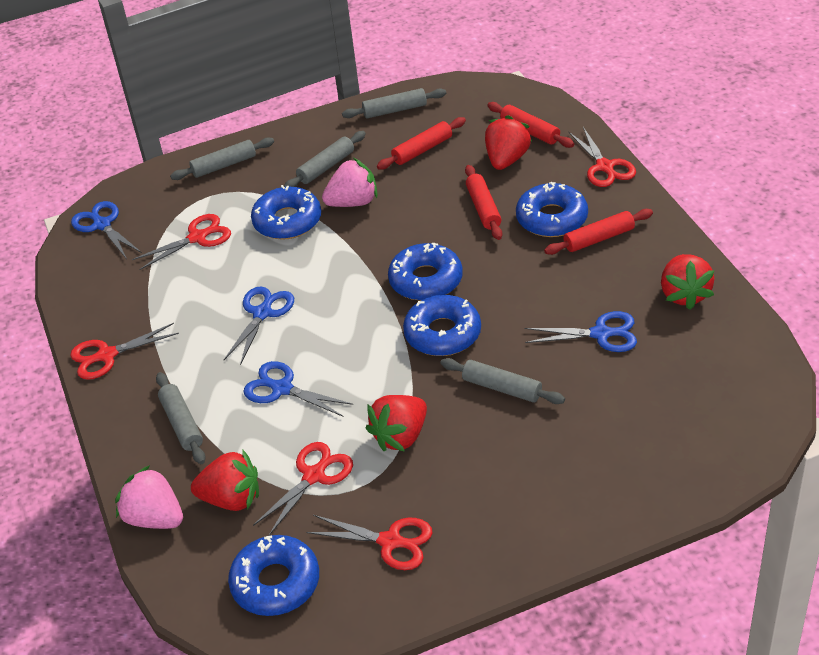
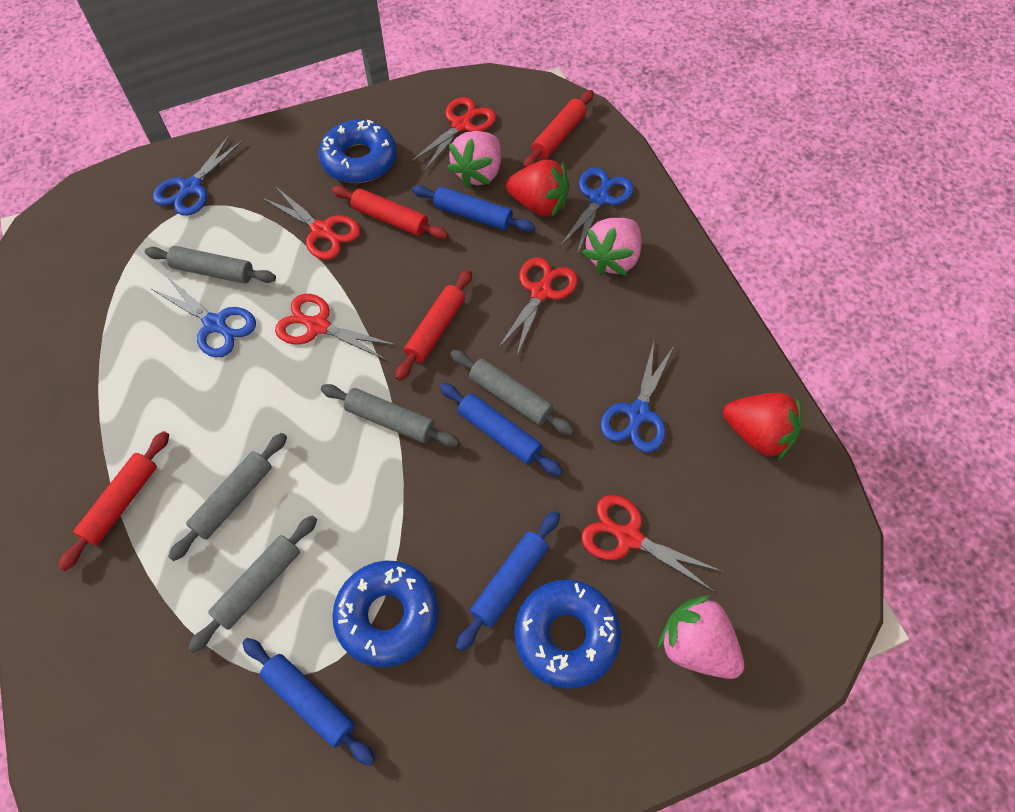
blue donut: [228,535,319,616] [251,185,321,240] [388,243,463,301] [403,295,481,356] [516,182,588,237] = 5 -> [319,120,397,183] [332,561,439,667] [514,579,621,689] = 3
blue rolling pin: none = 0 -> [242,638,375,766] [412,185,536,232] [440,383,563,476] [456,511,560,652] = 4
pink strawberry: [115,465,183,529] [322,158,378,207] = 2 -> [447,131,501,188] [582,218,642,276] [658,595,744,679] = 3
red strawberry: [191,450,259,511] [366,395,427,452] [485,115,532,170] [661,254,715,310] = 4 -> [506,160,569,218] [723,393,802,461] = 2

